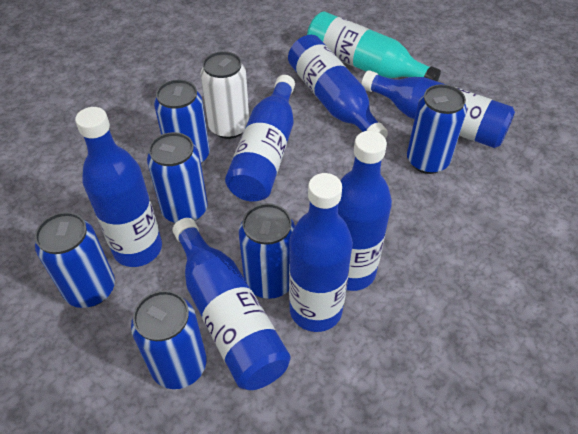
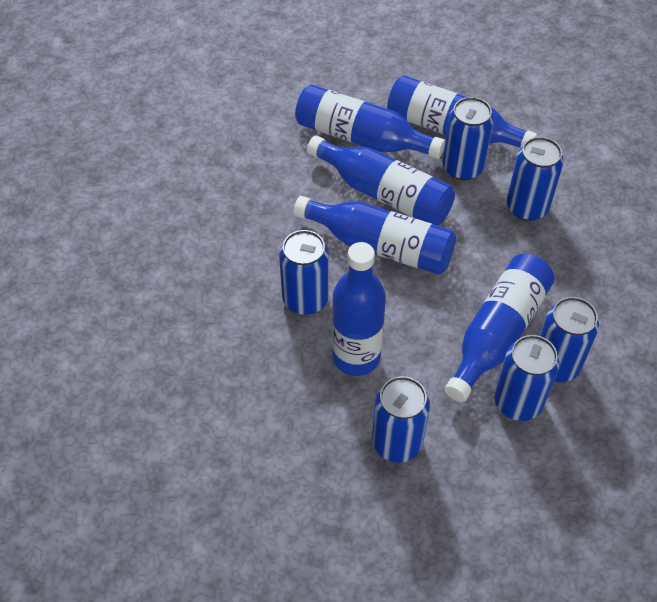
blue bottle: [75,107,162,267] [172,218,291,390] [225,75,295,201] [288,35,388,139] [289,173,353,332] [338,131,392,291] [361,70,515,148] = 7 -> [294,196,456,275] [295,85,445,159] [307,135,455,225] [332,242,386,376] [387,75,537,148] [445,254,555,402] = 6
turquoise bottle: [307,11,441,81] = 1 -> none = 0
white can: [200,51,249,139] = 1 -> none = 0

